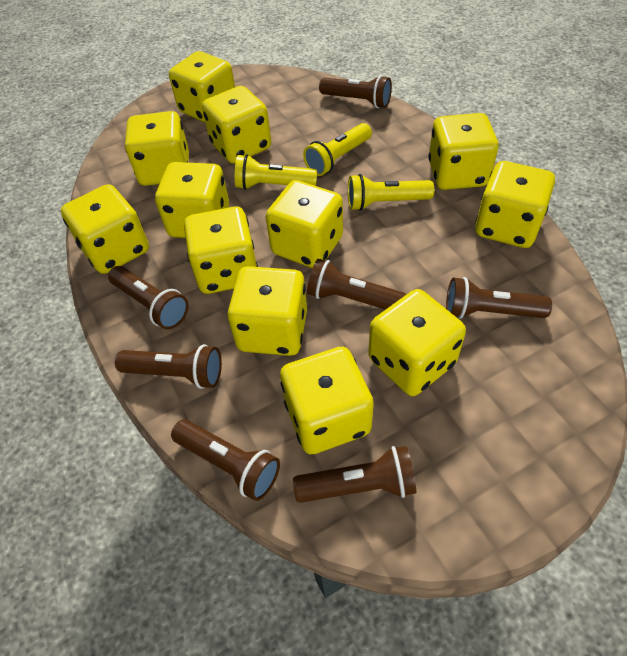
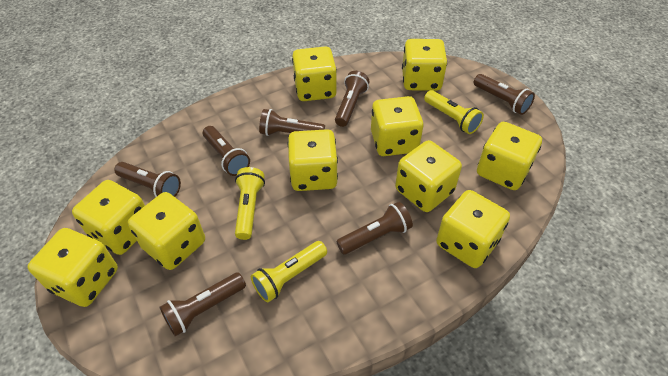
yellow dice: [61,184,149,274] [125,111,189,186] [155,162,229,238] [169,51,235,123] [184,206,258,294] [202,86,271,164] [228,266,307,356] [266,180,343,268] [280,347,374,455] [368,289,466,396] [428,113,498,190] [475,161,555,248] = 12 -> [28,228,118,307] [72,180,145,255] [128,192,205,270] [288,129,338,191] [292,46,337,101] [371,96,423,156] [395,140,462,212] [402,39,447,91] [436,190,510,268] [477,122,542,190] = 10

